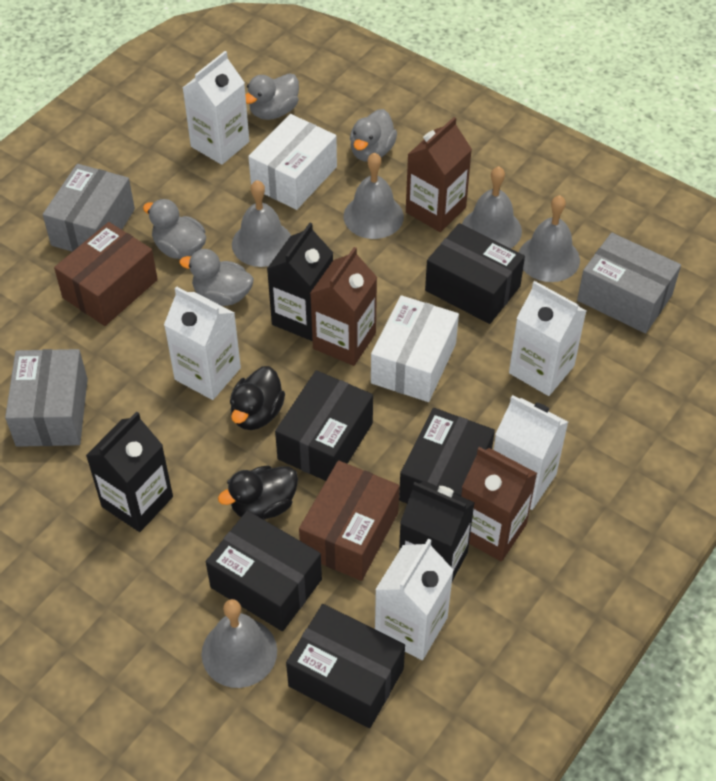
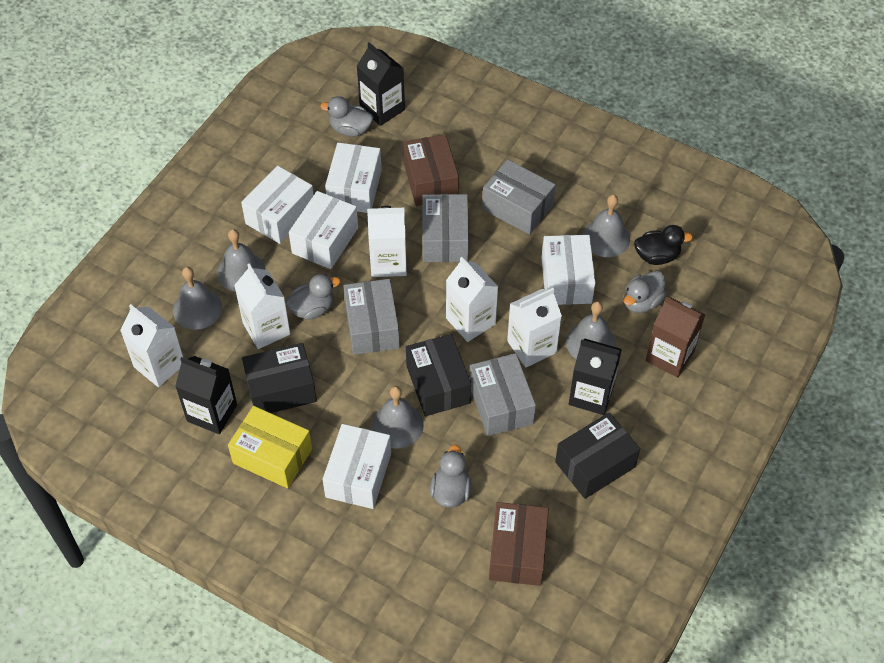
black box: [206,511,322,631] [275,370,373,481] [286,604,405,728] [399,408,495,503] [425,223,525,324] = 5 -> [242,343,317,413] [406,334,471,416] [555,412,640,499] = 3
black duck: [218,465,298,520] [230,366,285,430] = 2 -> [634,225,693,265] = 1
brown carton: [310,247,377,366] [406,117,472,232] [461,447,537,561] = 3 -> [646,296,705,377] = 1
grey box: [5,349,88,447] [43,164,135,252] [577,233,681,333] = 3 -> [343,279,400,355] [422,194,469,262] [469,353,536,436] [482,159,555,235] = 4
white box: [248,114,337,210] [371,295,459,402] = 2 -> [241,166,314,244] [289,191,358,269] [323,424,391,509] [325,143,382,213] [541,235,595,305] = 5
yellow box: none = 0 -> [228,406,312,488] = 1

